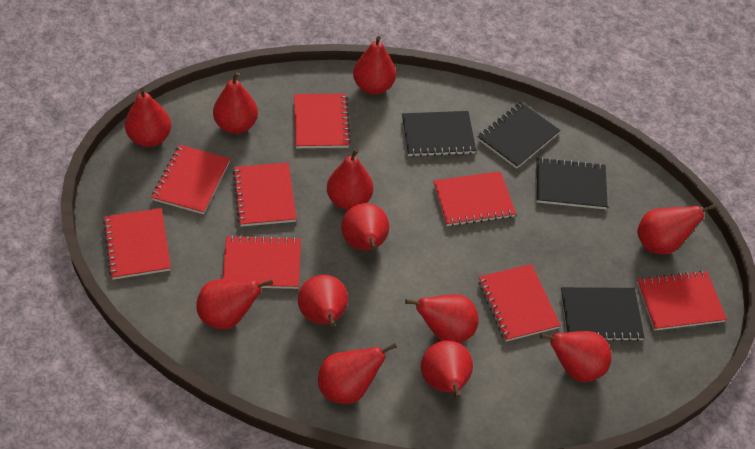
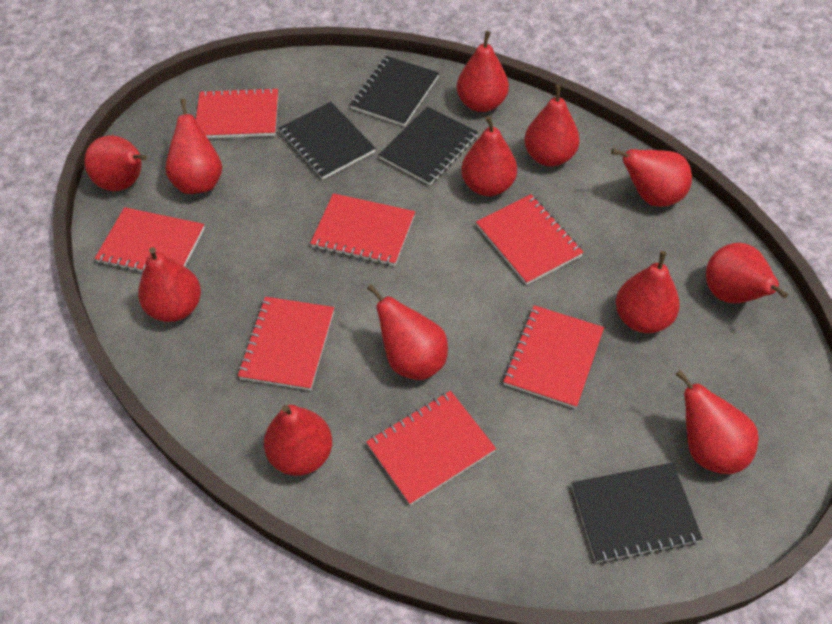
red notebook: [103,208,171,280] [151,145,230,214] [223,235,301,289] [233,163,296,227] [294,94,351,148] [433,171,516,227] [479,264,561,342] [637,270,727,331] = 8 -> [95,207,205,272] [196,87,278,138] [238,297,334,390] [310,193,415,266] [366,391,496,505] [476,194,584,285] [503,305,604,409] = 7

